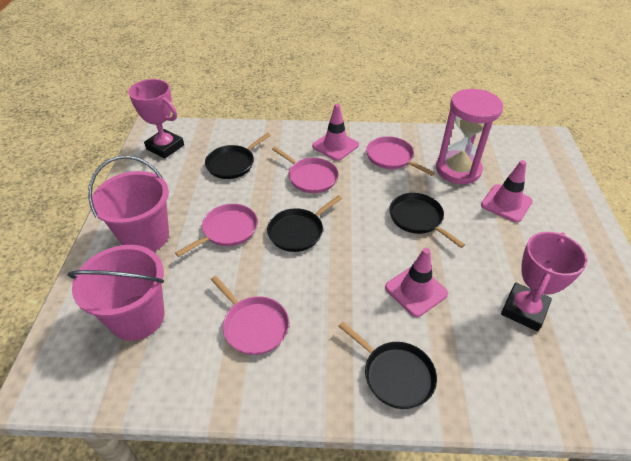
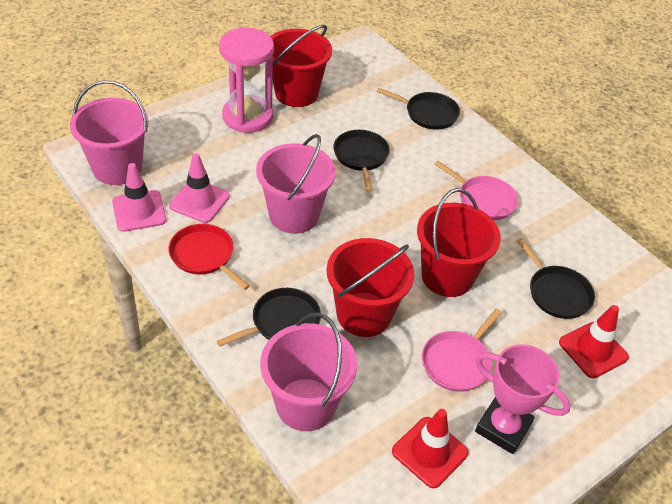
pink bucket: [68,245,165,341] [88,156,169,252] = 2 -> [70,80,149,185] [256,134,336,234] [260,313,357,431] = 3
pink pan: [175,204,258,257] [211,276,289,355] [272,147,338,193] [366,136,435,176] = 4 -> [422,308,502,392] [434,161,518,220] = 2
pink traffic cone: [312,104,359,161] [385,248,448,317] [481,160,533,223] = 3 -> [112,163,166,232] [169,153,230,223] = 2
pink trophy: [128,79,184,159] [501,232,587,331] = 2 -> [475,344,571,454] = 1
red bucket: none = 0 -> [270,25,332,107] [326,238,414,337] [417,188,501,297] = 3
red pan: none = 0 -> [168,224,250,290] = 1
red traffic cone: none = 0 -> [392,409,469,488] [559,305,629,378] = 2

